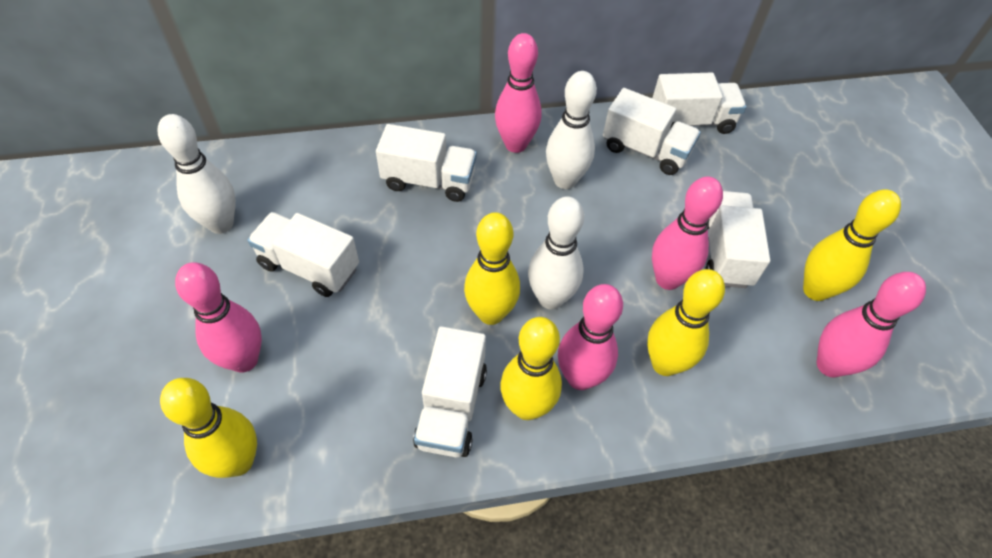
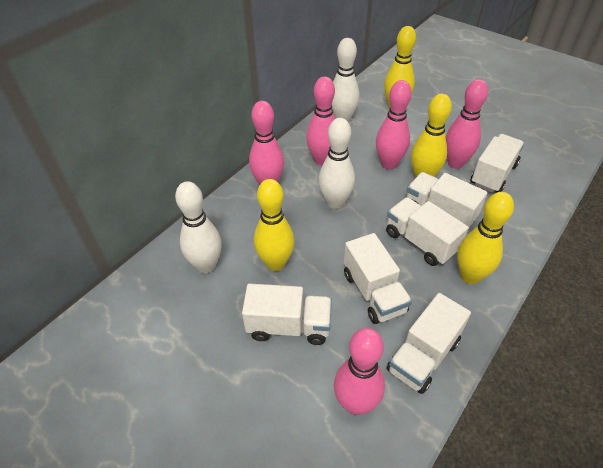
yellow bowling pin: [160,378,257,478] [464,212,520,325] [500,317,562,420] [647,269,725,376] [803,189,901,301] = 5 -> [254,179,294,271] [384,26,416,108] [411,94,452,178] [457,192,514,284] = 4

